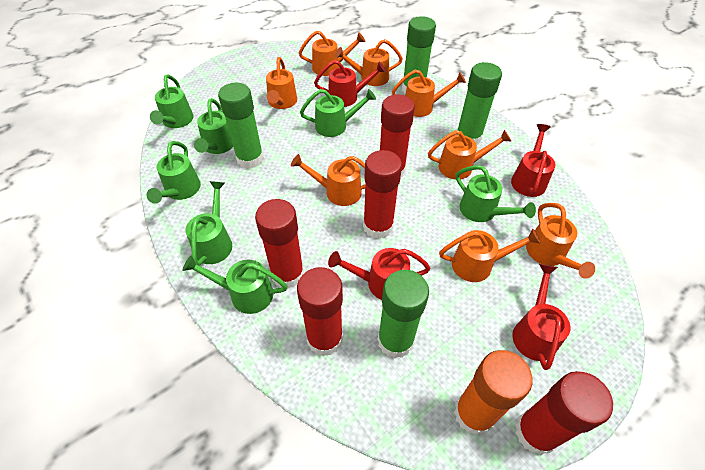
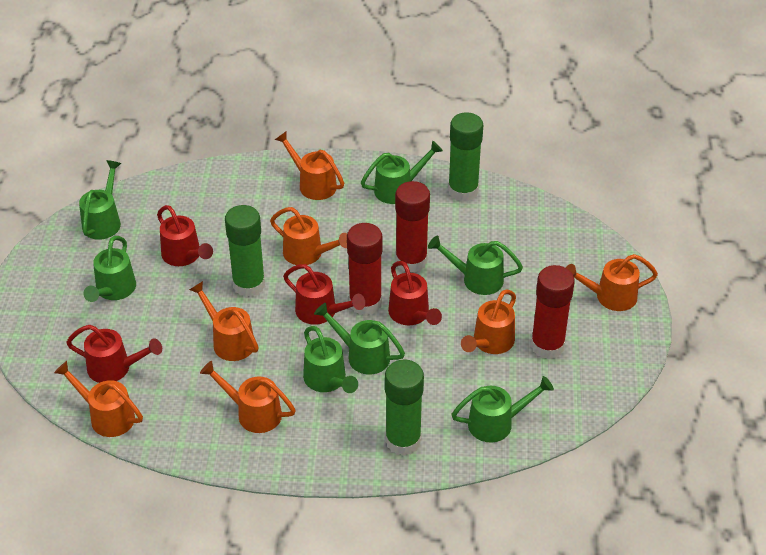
green glue stick: [218,83,264,169] [377,270,429,358] [402,16,436,94] [456,62,502,145] = 4 -> [225,205,265,297] [385,360,424,456] [448,112,483,202] = 3
orange glue stick: [454,350,533,435] = 1 -> none = 0
orange watering can: [266,57,297,109] [291,154,366,206] [299,31,366,76] [335,39,403,86] [392,70,466,117] [428,130,512,180] [439,229,541,282] [526,203,595,279] = 8 -> [54,361,143,437] [189,281,259,361] [200,361,296,433] [270,207,347,265] [275,131,344,200] [461,289,516,354] [566,254,658,311] = 7
red glue stick: [255,199,304,289] [297,267,343,356] [363,150,402,239] [380,95,415,177] [515,371,613,455] = 5 -> [347,223,382,316] [395,181,430,272] [531,265,575,359] = 3

